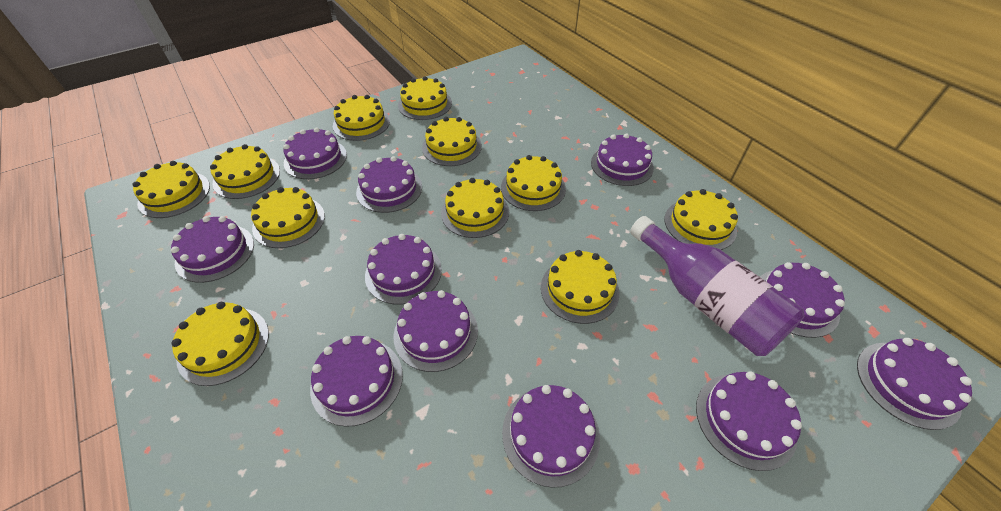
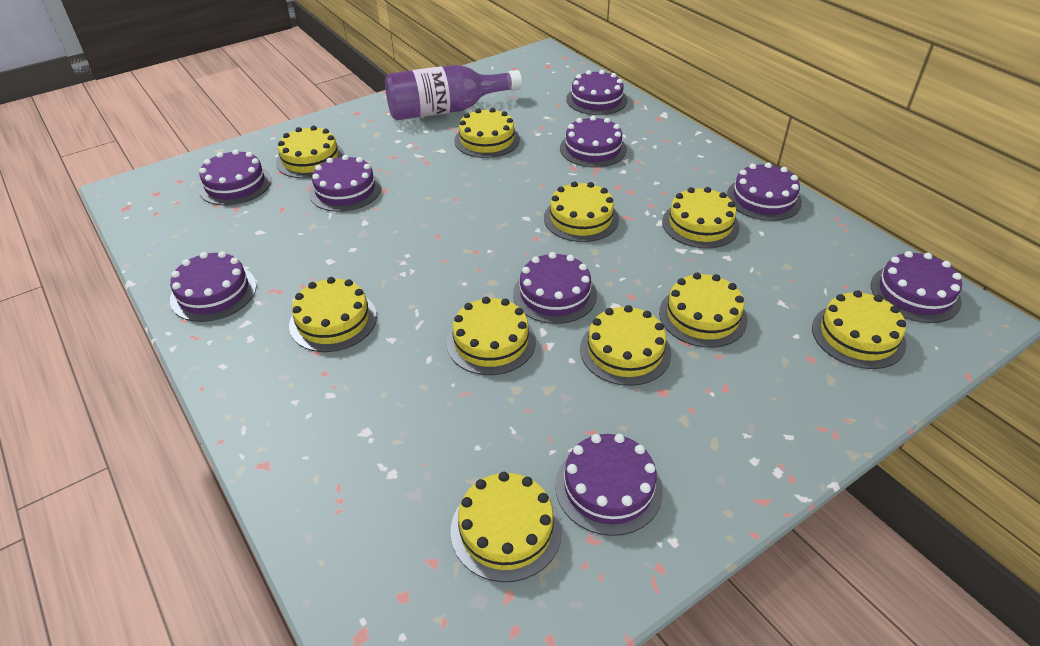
purple cake: [171,216,254,283] [283,127,347,179] [310,336,403,427] [356,156,422,213] [365,234,442,304] [393,290,478,372] [502,385,600,488] [591,133,654,186] [696,371,802,471] [760,262,845,338] [857,338,972,430] = 11 -> [170,251,257,322] [198,149,271,205] [309,155,381,212] [513,252,597,324] [555,434,663,536] [560,116,627,168] [566,70,627,115] [727,162,802,221] [871,251,962,323] = 9
yellow cake: [133,161,210,218] [171,302,269,386] [210,144,280,199] [251,187,325,248] [333,95,390,141] [398,76,452,120] [422,117,482,166] [441,178,509,238] [501,155,566,211] [541,250,620,324] [664,189,738,250] = 11 -> [276,126,344,178] [289,277,377,352] [447,297,536,375] [451,472,562,582] [454,108,520,158] [544,181,619,242] [580,305,671,386] [659,273,748,348] [662,187,739,248] [812,290,906,369] = 10

